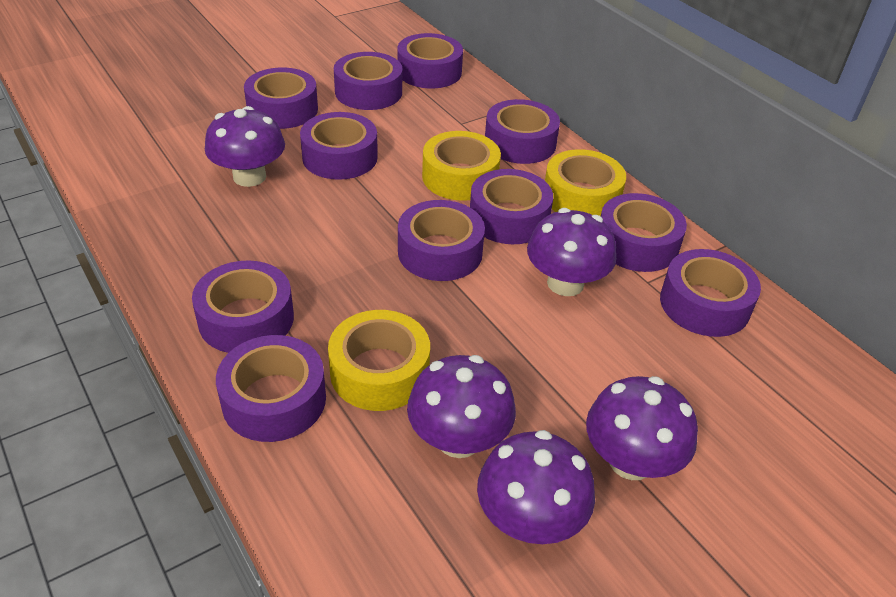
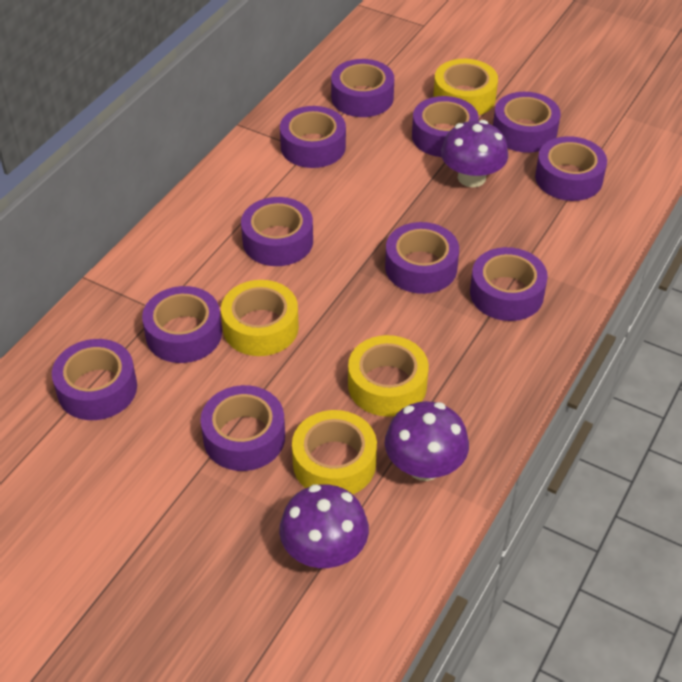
purple mushroom: [205,106,285,187] [407,355,516,458] [477,430,595,544] [527,208,616,296] [586,376,698,480] = 5 -> [279,484,369,568] [385,401,469,481] [441,120,508,187] = 3
yellow tape: [328,310,430,411] [422,131,501,201] [545,149,626,216] = 3 -> [221,280,299,356] [292,410,377,494] [348,335,429,417] [433,59,498,116] = 4

